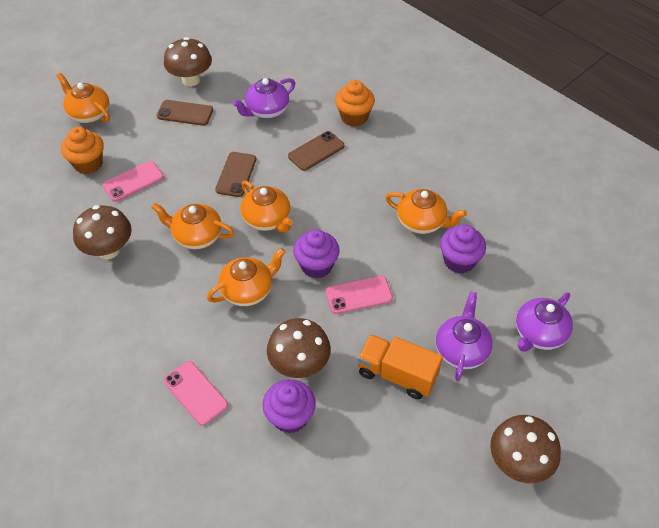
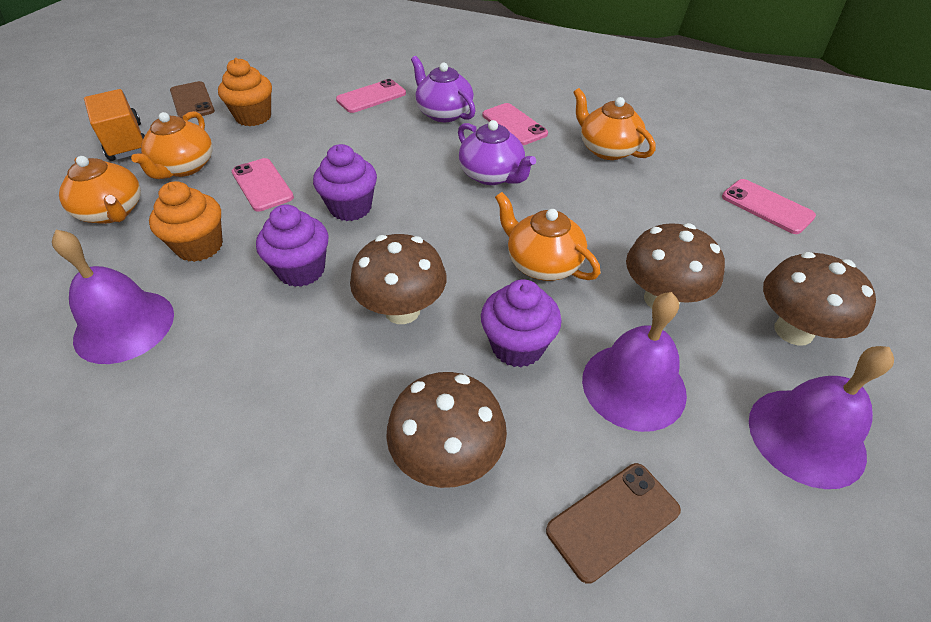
brown phone: [157,100,213,126] [215,152,256,197] [288,131,344,171] = 3 -> [170,81,215,120] [546,463,681,584] = 2
orange teapot: [56,73,110,123] [151,203,234,249] [207,248,285,306] [240,180,293,233] [385,189,467,234] = 5 -> [59,156,141,224] [131,111,213,179] [495,192,600,281] [573,88,655,160] = 4
pink phone: [103,161,164,202] [164,361,228,426] [326,276,393,314] = 3 -> [232,158,294,212] [336,79,406,113] [483,103,548,145] [722,179,816,234] = 4
purple bell: none = 0 -> [52,230,174,364] [582,292,687,432] [749,346,894,489] = 3
purple teapot: [232,78,295,119] [436,291,493,381] [516,292,573,352] = 3 -> [411,56,476,122] [458,120,536,185] = 2

